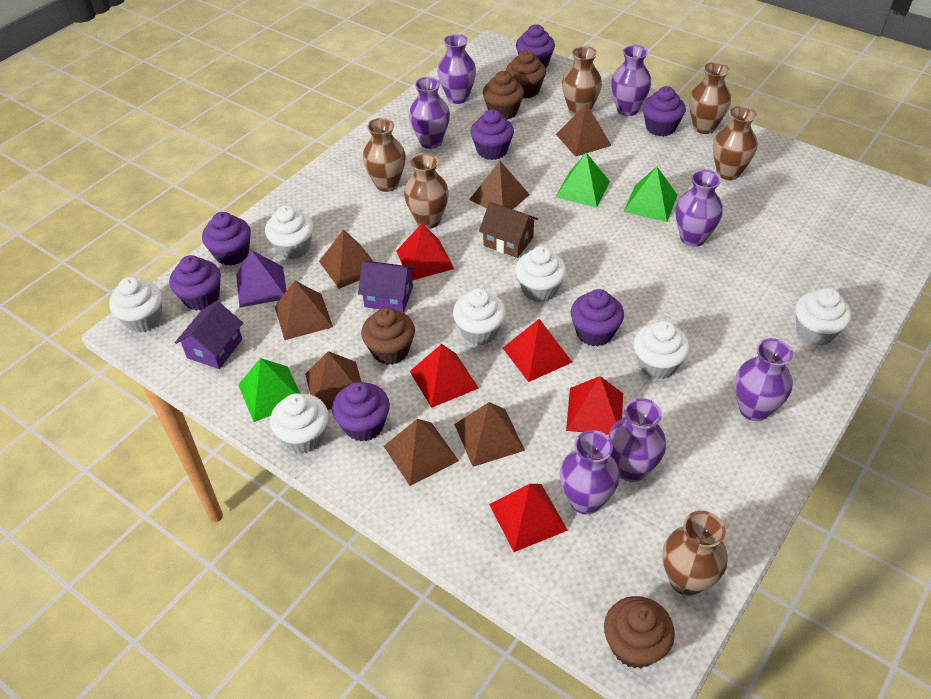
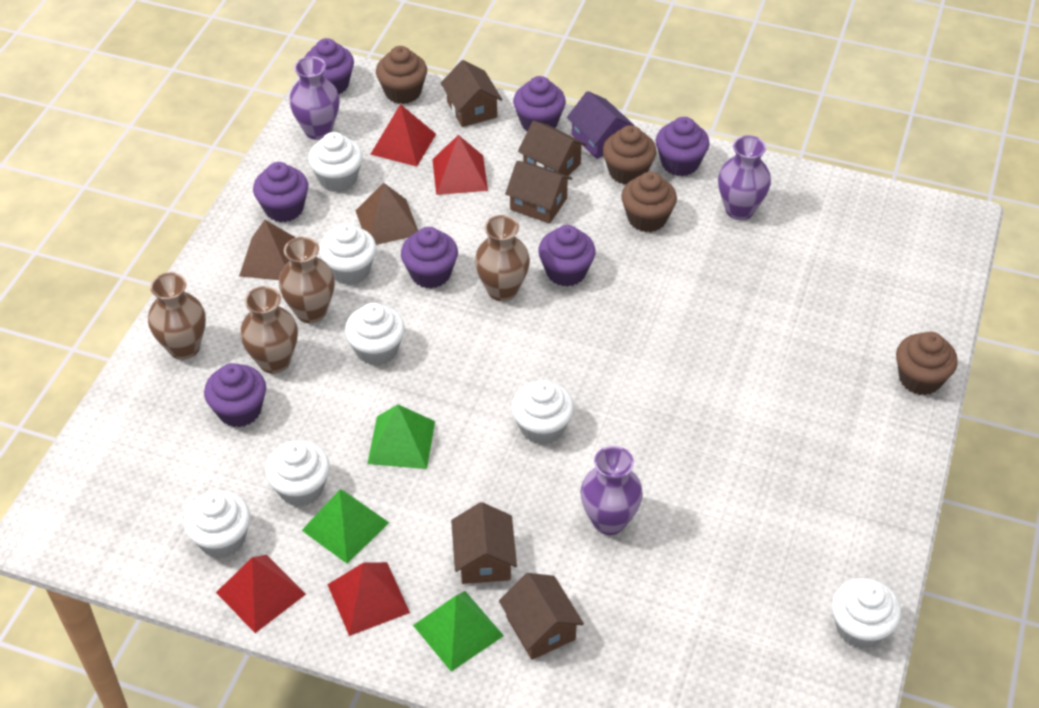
brown house: [479,202,538,258] = 1 -> [441,60,503,127] [451,502,517,584] [499,573,584,660] [505,161,572,224] [518,121,587,176] = 5
brown pyramid: [275,281,333,340] [305,351,362,410] [319,230,374,289] [384,419,459,486] [454,402,525,467] [469,161,530,209] [556,104,612,157] = 7 -> [239,220,296,280] [355,183,418,245] = 2
brown vase: [363,118,406,192] [404,153,449,229] [562,46,602,116] [662,511,728,596] [689,62,731,134] [713,106,758,180] = 6 -> [148,272,206,360] [240,286,298,374] [279,237,335,323] [475,215,530,301] = 4
purple house: [175,301,243,369] [358,261,415,313] = 2 -> [567,91,634,159] = 1
purple pyramid: [236,250,286,308] = 1 -> none = 0
purple vase: [409,77,450,149] [437,34,476,104] [560,430,619,515] [608,398,666,482] [611,45,651,116] [676,169,723,247] [735,338,793,421] = 7 -> [289,56,340,140] [580,446,643,535] [718,135,771,220] = 3
red pyramid: [396,223,454,280] [409,344,479,408] [489,484,568,552] [503,319,572,382] [566,376,623,435] = 5 -> [216,555,306,633] [327,562,410,636] [370,104,436,167] [432,135,488,195] = 4

